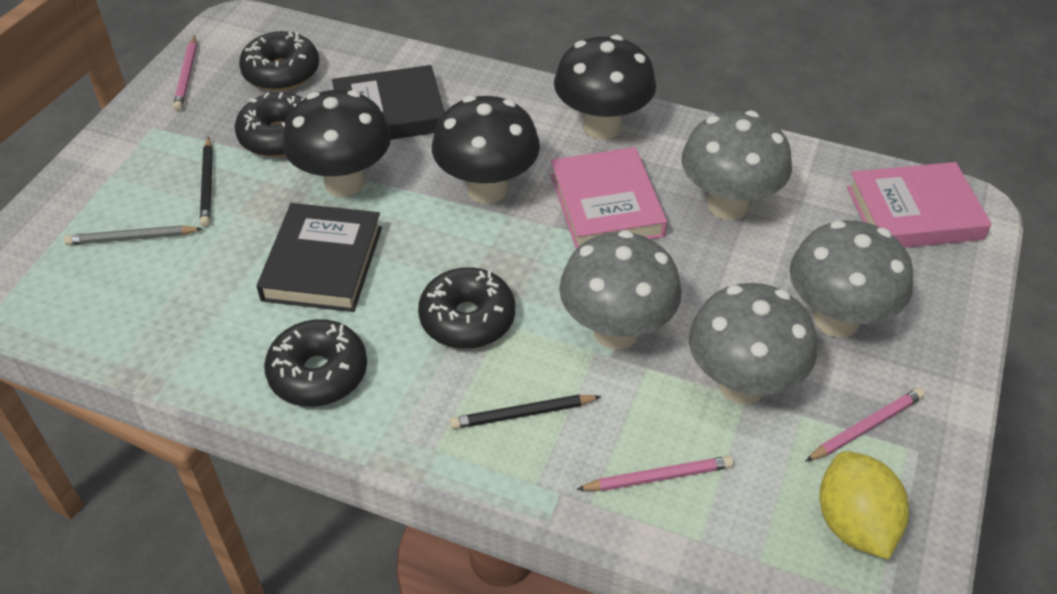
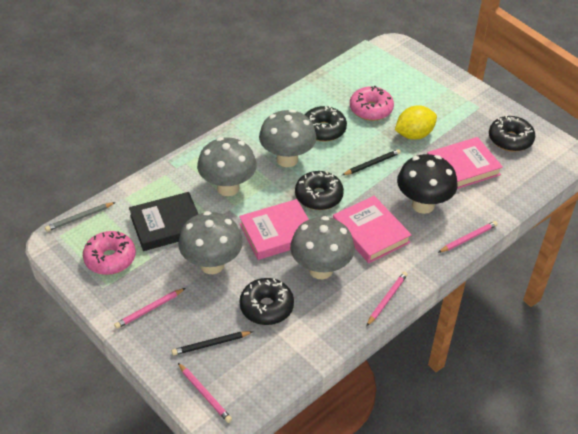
black book: [257,203,382,312] [332,65,445,140] = 2 -> [129,192,198,251] = 1
black mushroom: [283,90,391,197] [432,96,540,204] [554,35,656,140] = 3 -> [397,154,458,214] = 1
pink book: [551,147,667,249] [847,162,992,248] = 2 -> [239,199,309,260] [333,196,412,263] [427,137,503,189] = 3
pink donut: none = 0 -> [83,231,136,275] [350,86,394,121] = 2
pink pencil: [173,35,197,111] [577,456,734,491] [806,388,925,461] = 3 -> [114,288,185,329] [178,363,232,423] [366,272,408,327] [438,221,498,253] = 4

